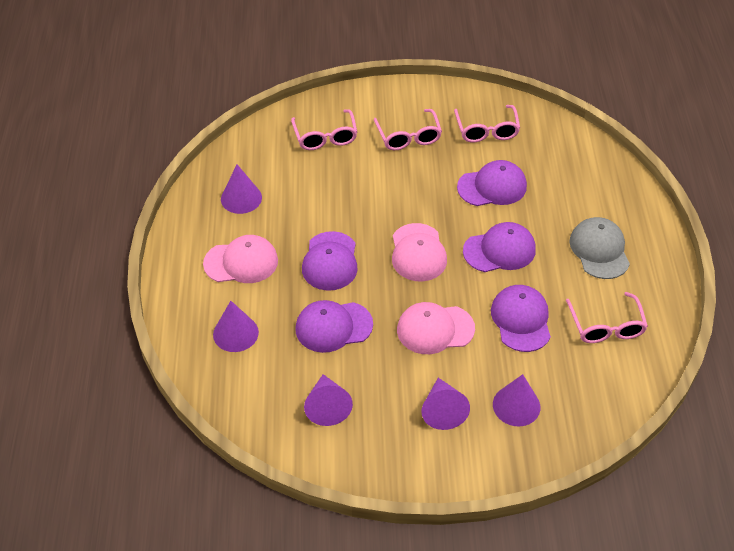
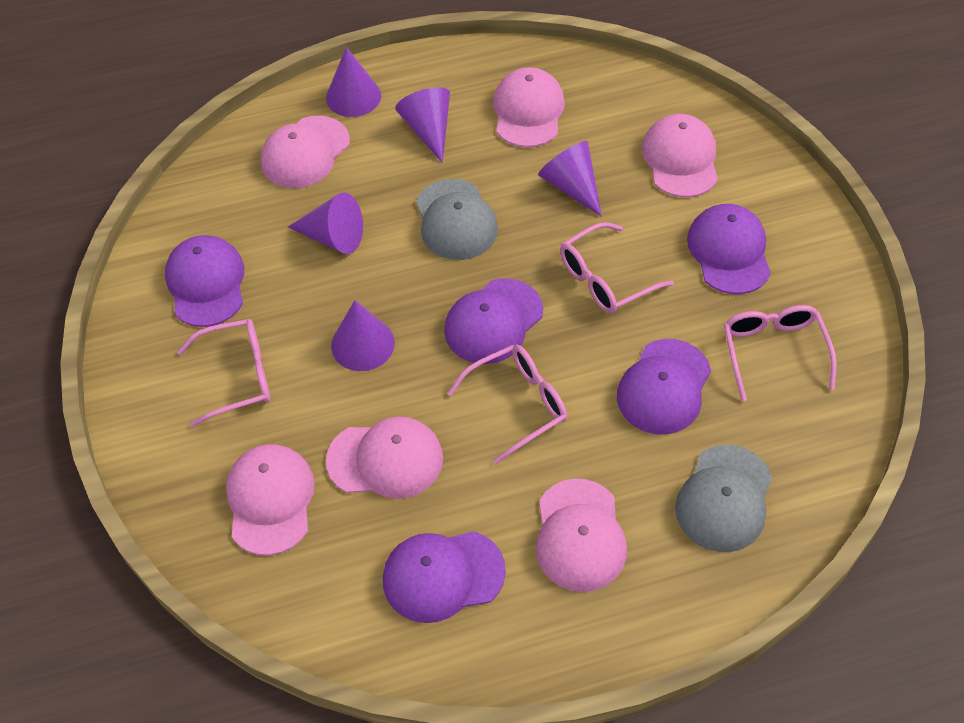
grey cap: [569,217,630,279] = 1 -> [416,179,498,260] [675,445,772,552] = 2
pink cap: [203,235,278,283] [392,223,447,281] [397,302,475,354] = 3 -> [226,444,315,556] [261,116,350,188] [326,416,443,499] [493,67,565,147] [536,478,627,592] [642,114,718,197] = 6

